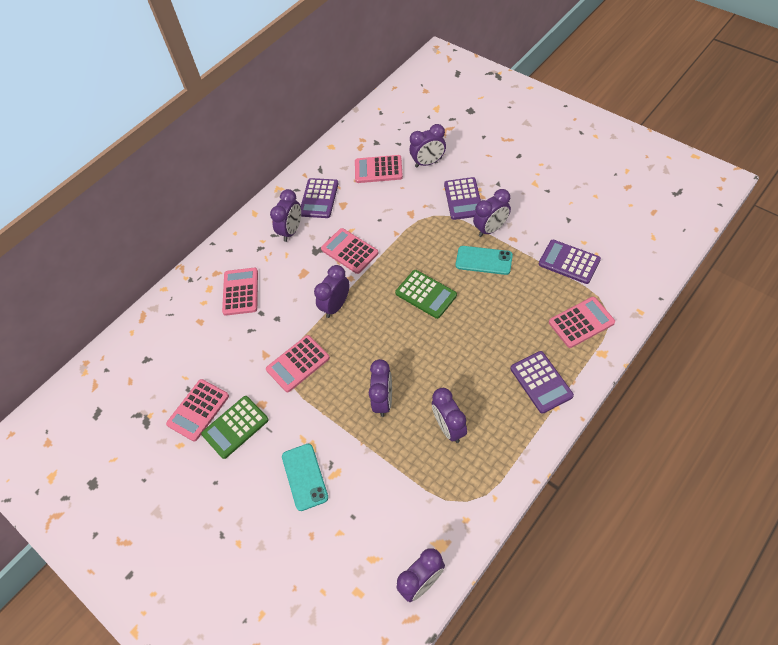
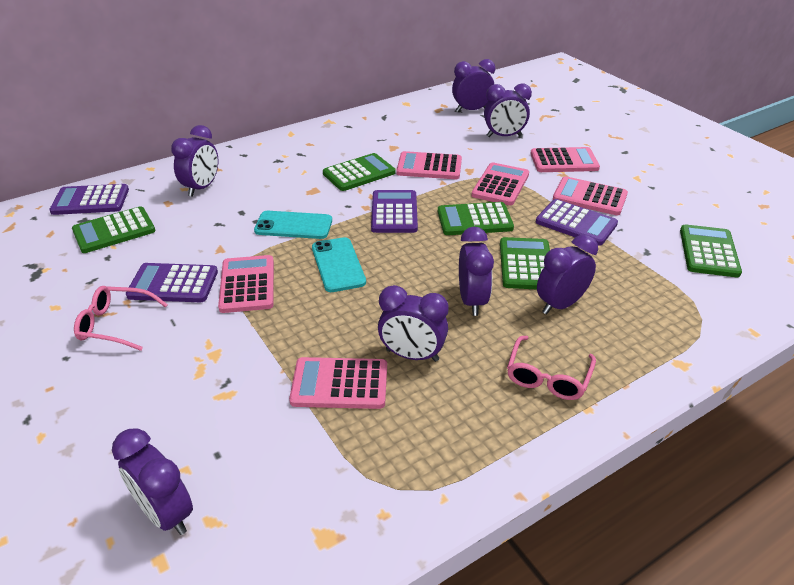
green calculator: [201,396,269,459] [395,270,457,319] = 2 -> [72,207,155,253] [323,153,395,191] [438,202,514,235] [500,237,550,289] [680,224,742,277] = 5
pink glasses: none = 0 -> [74,286,168,351] [507,336,596,400] = 2

